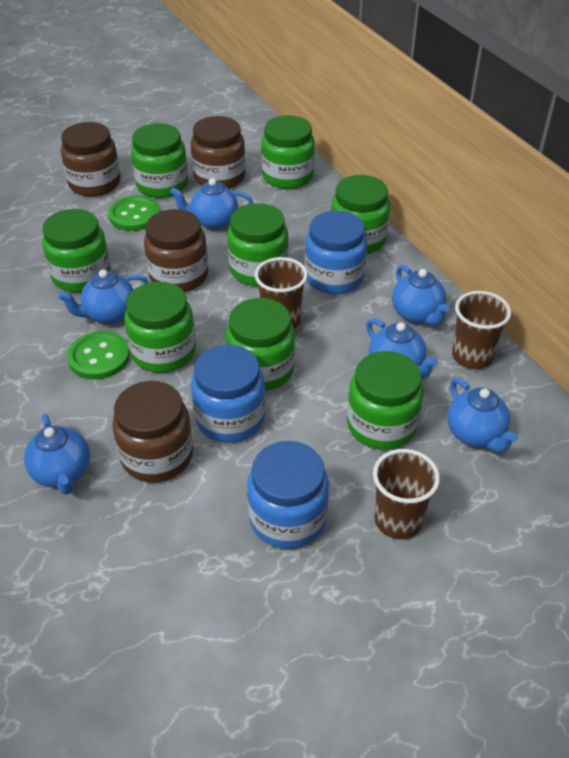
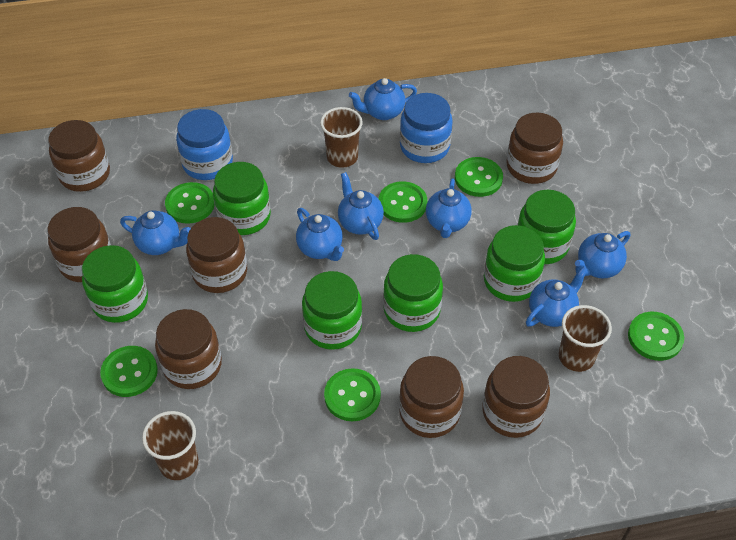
blue jar: [191,345,265,442] [247,441,329,549] [305,211,367,294] = 3 -> [176,109,233,180] [400,93,453,163] = 2
blue teapot: [24,414,90,495] [58,269,149,324] [170,178,253,230] [366,318,438,380] [392,265,449,325] [447,378,518,453] = 6 -> [120,210,191,255] [296,208,344,261] [338,172,384,240] [349,78,417,120] [426,178,472,238] [526,266,588,327] [575,231,630,278] = 7
brown jar: [61,122,120,197] [112,381,193,482] [144,209,208,292] [191,116,246,189] = 4 -> [47,207,111,282] [48,120,110,192] [155,309,222,389] [186,217,247,293] [399,356,464,438] [482,356,550,438] [506,113,563,184] = 7
green button: [67,331,130,380] [108,196,160,231] = 2 -> [100,346,158,397] [165,182,215,224] [324,368,381,421] [379,181,427,223] [455,157,503,197] [628,312,684,361] = 6
green jar: [42,209,111,292] [125,281,196,373] [131,123,188,198] [226,298,295,391] [227,203,289,286] [261,115,315,189] [331,175,390,254] [347,351,424,450] = 8 -> [82,245,148,323] [213,162,271,235] [302,271,362,350] [383,254,443,332] [484,225,545,302] [517,190,576,264] = 6

